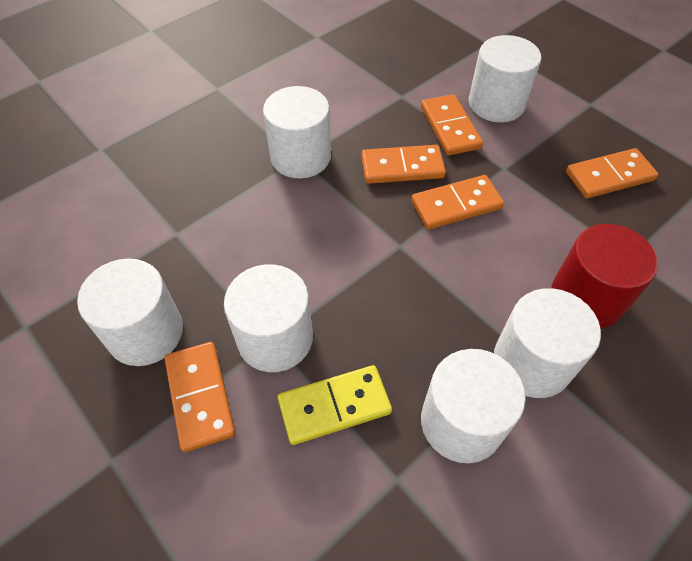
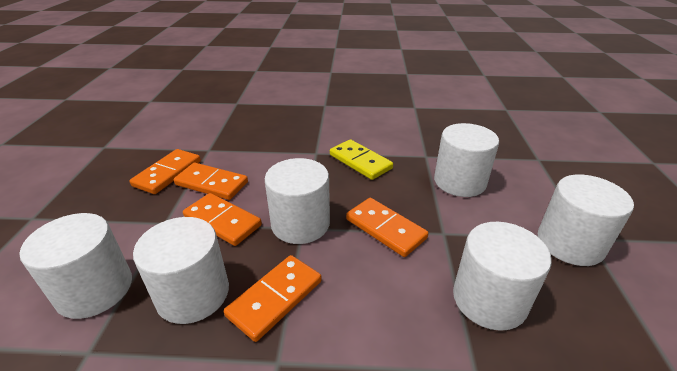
red cylinder: [551,224,658,328] = 1 -> none = 0

